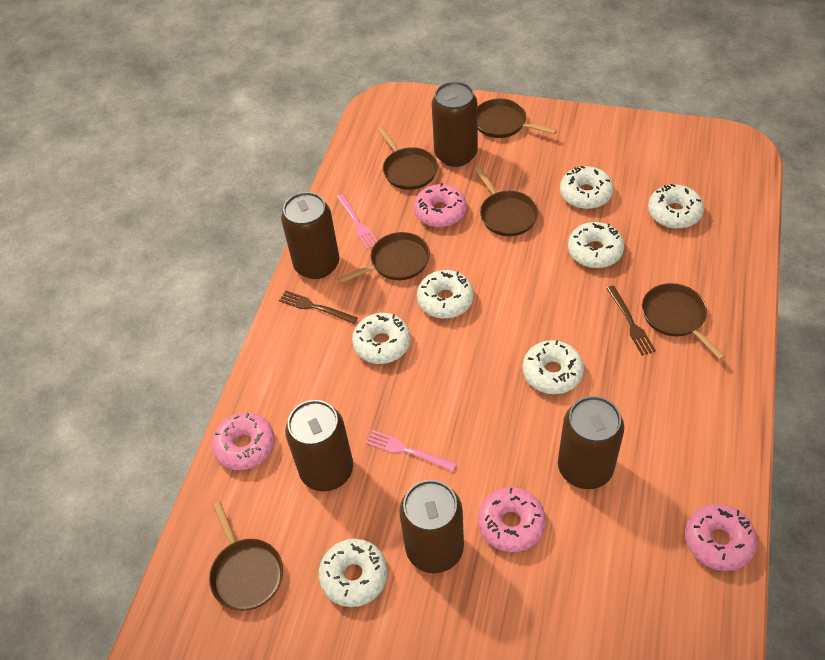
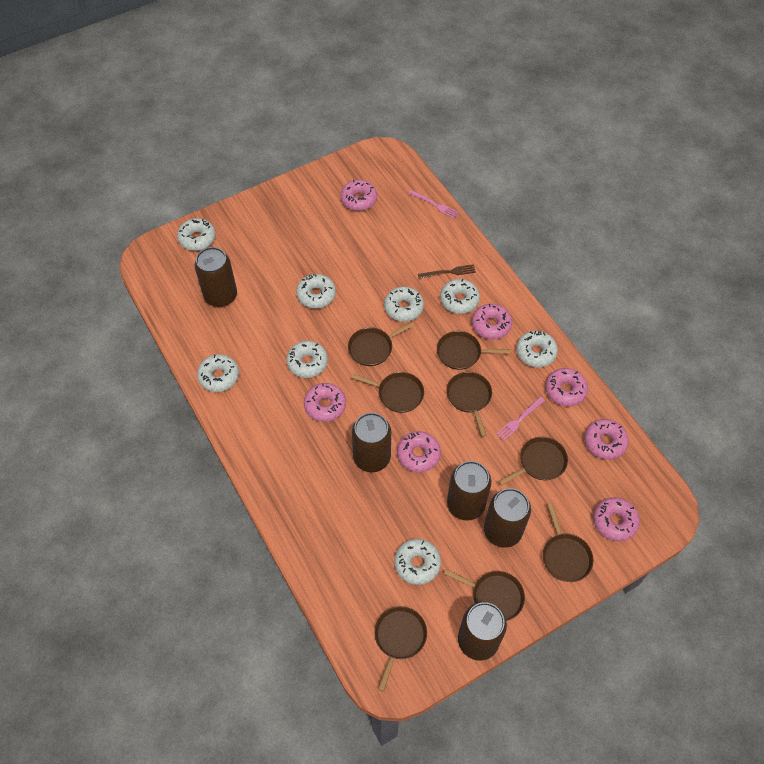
brown fork: [279,290,358,324] [606,285,656,356] = 2 -> [418,264,476,279] = 1
brown pan: [209,501,283,611] [338,232,430,283] [377,127,438,190] [475,167,538,236] [478,99,557,138] [642,283,726,360] = 6 -> [348,322,414,366] [352,372,424,413] [374,606,427,692] [437,331,510,370] [444,569,525,621] [446,372,492,437] [498,437,568,486] [543,503,594,582] = 8
pink donut: [212,412,275,470] [414,183,467,227] [478,487,546,552] [685,504,757,571] = 4 -> [304,383,346,422] [340,180,377,211] [397,431,441,472] [472,304,512,339] [545,368,588,406] [584,419,629,459] [593,497,640,541] = 7
white donut: [319,539,388,607] [352,313,411,364] [417,270,474,319] [522,340,584,394] [560,166,614,209] [568,222,624,268] [648,184,704,229] = 7 -> [177,218,216,251] [197,354,239,392] [286,341,328,378] [296,274,336,308] [384,287,424,322] [394,539,441,585] [440,279,480,314] [516,331,558,367] = 8

